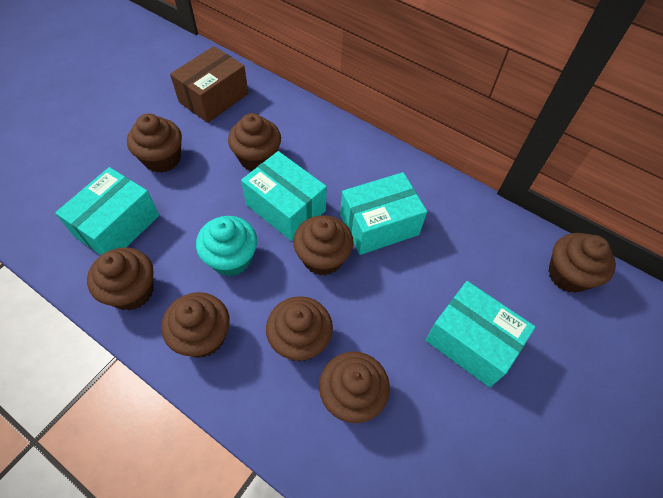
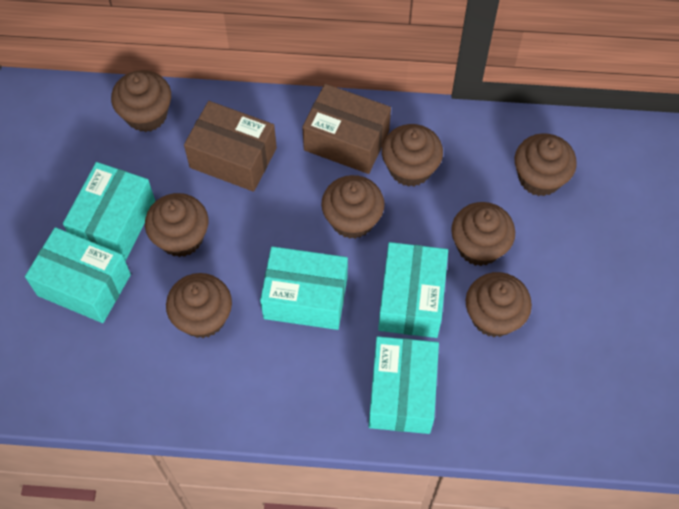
brown box: [170,46,249,123] = 1 -> [184,101,277,192] [302,84,391,174] = 2
turquoise box: [55,167,159,255] [241,151,327,241] [340,172,427,255] [426,281,535,387] = 4 -> [25,227,131,323] [63,162,155,261] [260,246,348,330] [369,336,439,434] [378,242,448,338] = 5
turquoise cupcake: [196,216,257,276] = 1 -> none = 0

